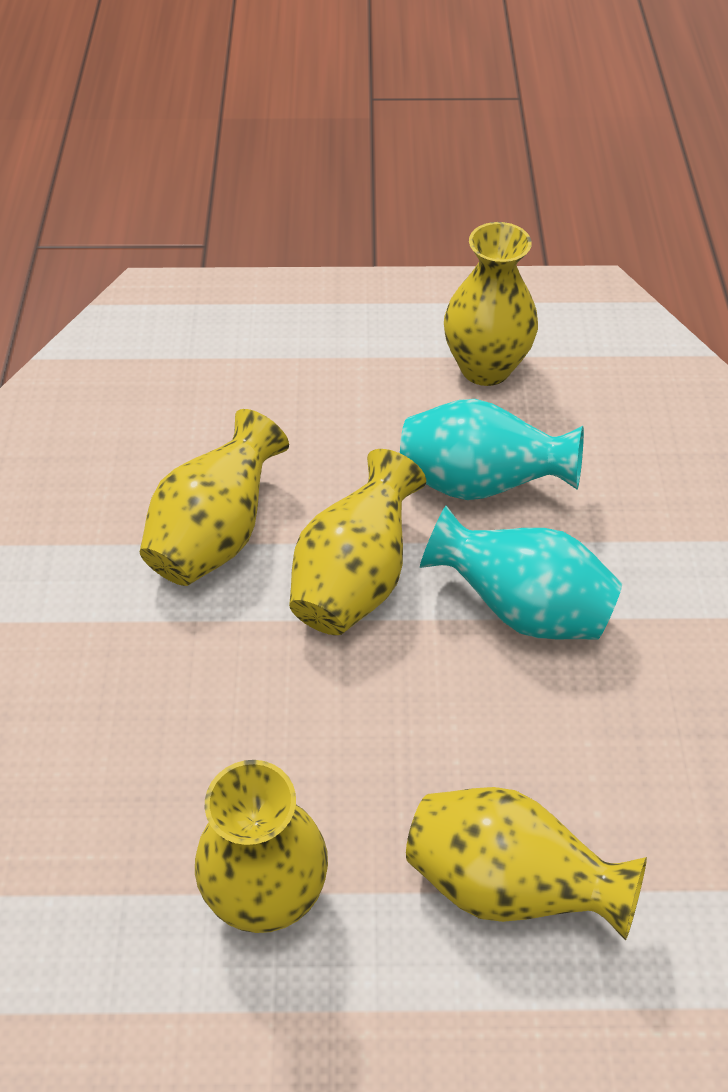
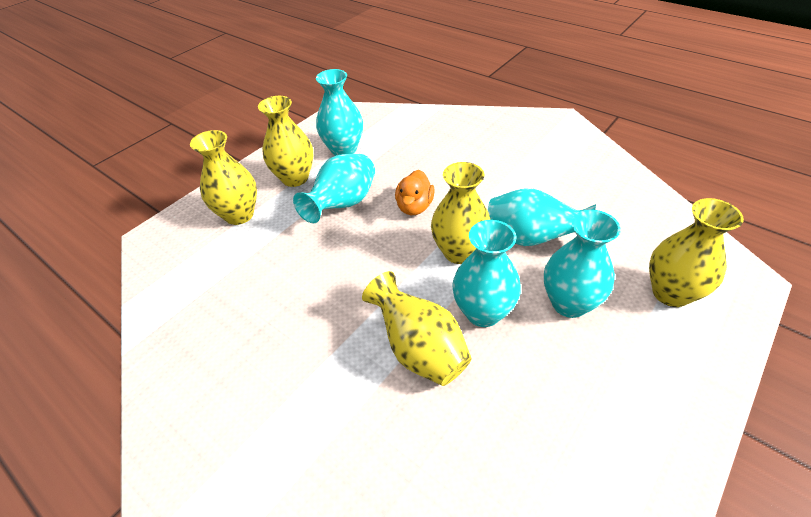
orange duck: none = 0 -> [395,170,435,215] = 1
turquoise vase: [400,399,584,500] [420,505,622,640] = 2 -> [293,154,375,223] [316,69,363,156] [452,220,521,327] [487,188,596,246] [544,210,621,318] = 5

